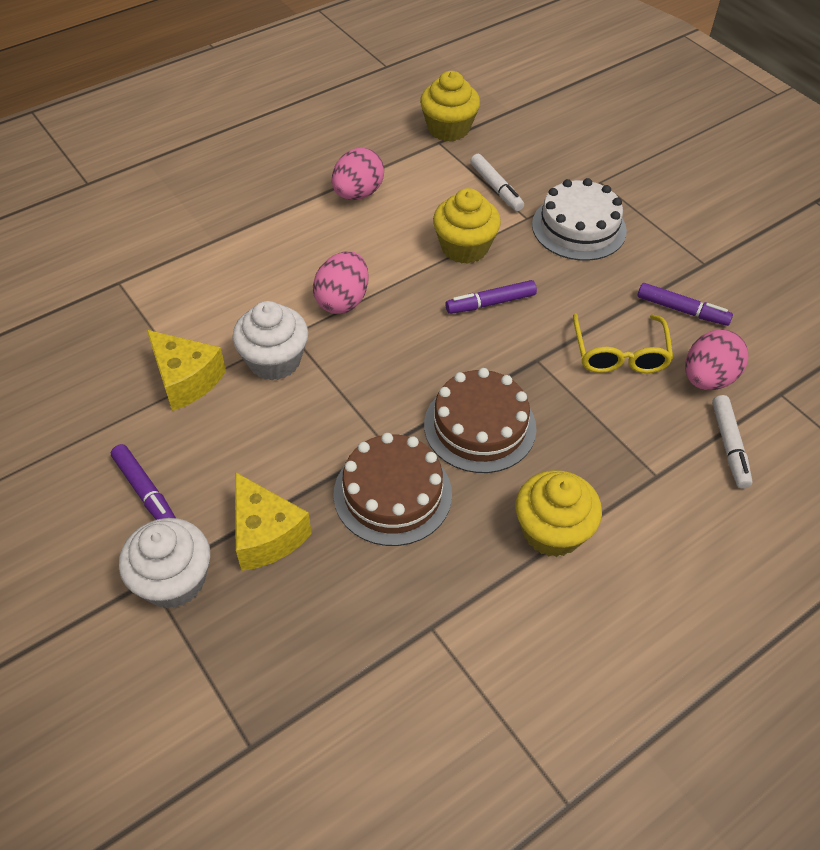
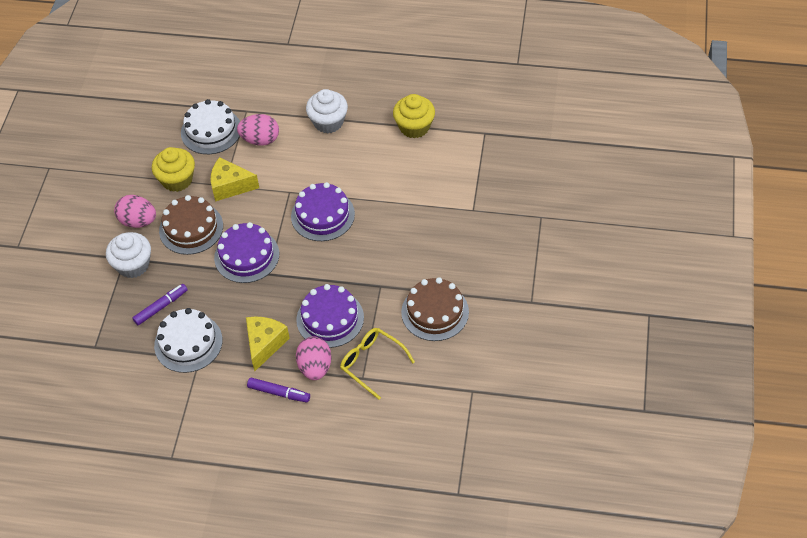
purple cake: none = 0 -> [214,222,279,283] [291,182,355,241] [296,284,364,348] = 3
purple marker: [111,444,176,520] [445,280,537,314] [637,283,733,326] = 3 -> [133,284,187,325] [247,378,310,402] = 2
white cake: [532,178,627,261] = 1 -> [154,308,222,373] [181,99,240,154] = 2
white marker: [470,154,524,211] [712,395,753,489] = 2 -> none = 0
yellow cupcake: [420,71,480,142] [433,188,501,264] [516,470,602,557] = 3 -> [152,147,195,192] [393,94,435,138] = 2

